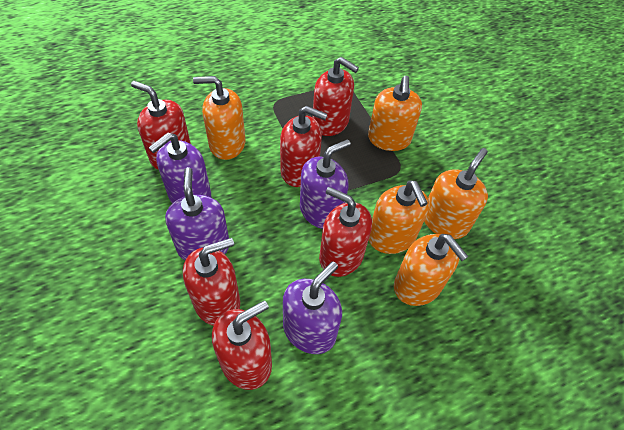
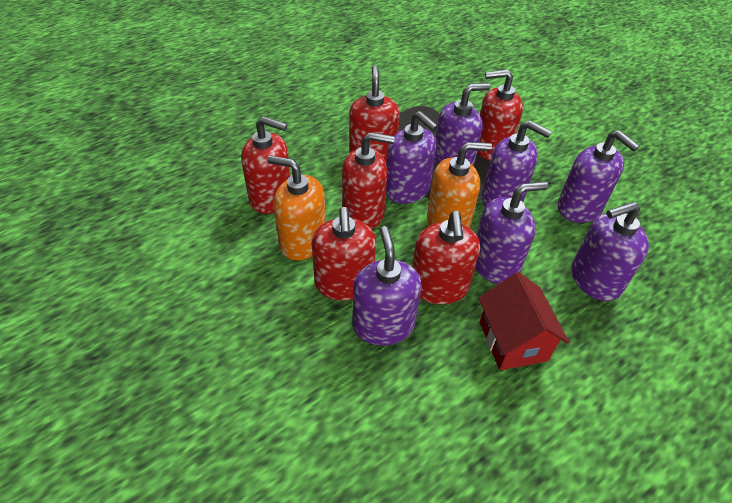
orange soap dispenser: [193,76,246,160] [368,75,422,151] [369,180,430,254] [394,234,469,306] [424,148,488,239] = 5 -> [267,155,326,260] [427,142,492,228] = 2
purple soap dispenser: [149,133,211,203] [165,167,229,260] [283,261,342,354] [300,140,351,229] = 4 -> [353,226,422,346] [386,111,438,204] [434,83,490,167] [475,181,548,284] [482,120,552,206] [558,130,640,223] [571,202,649,301] = 7
red house: none = 0 -> [478,272,569,370] = 1

